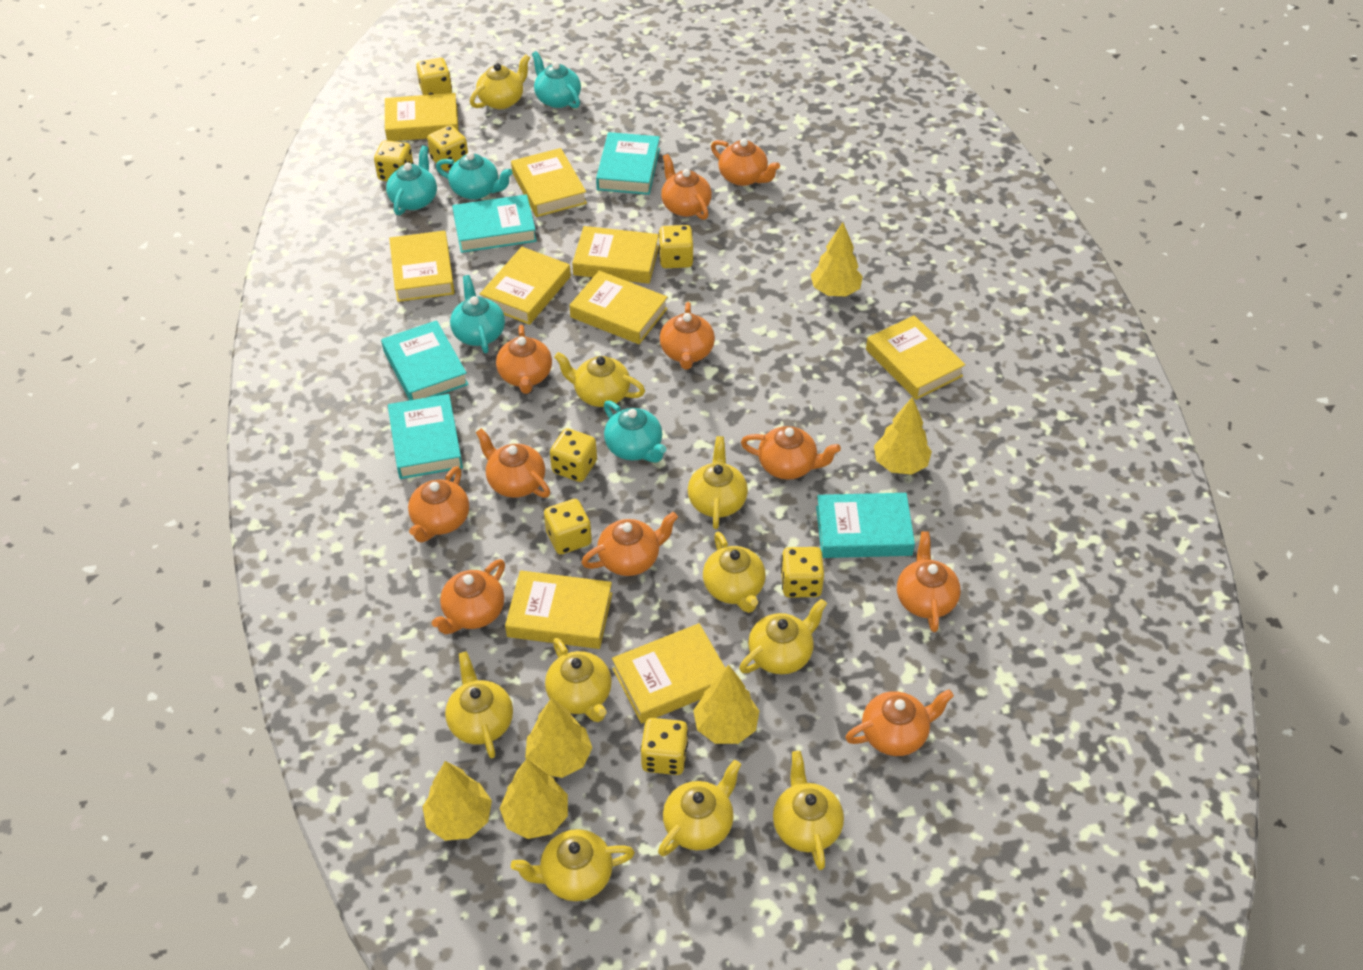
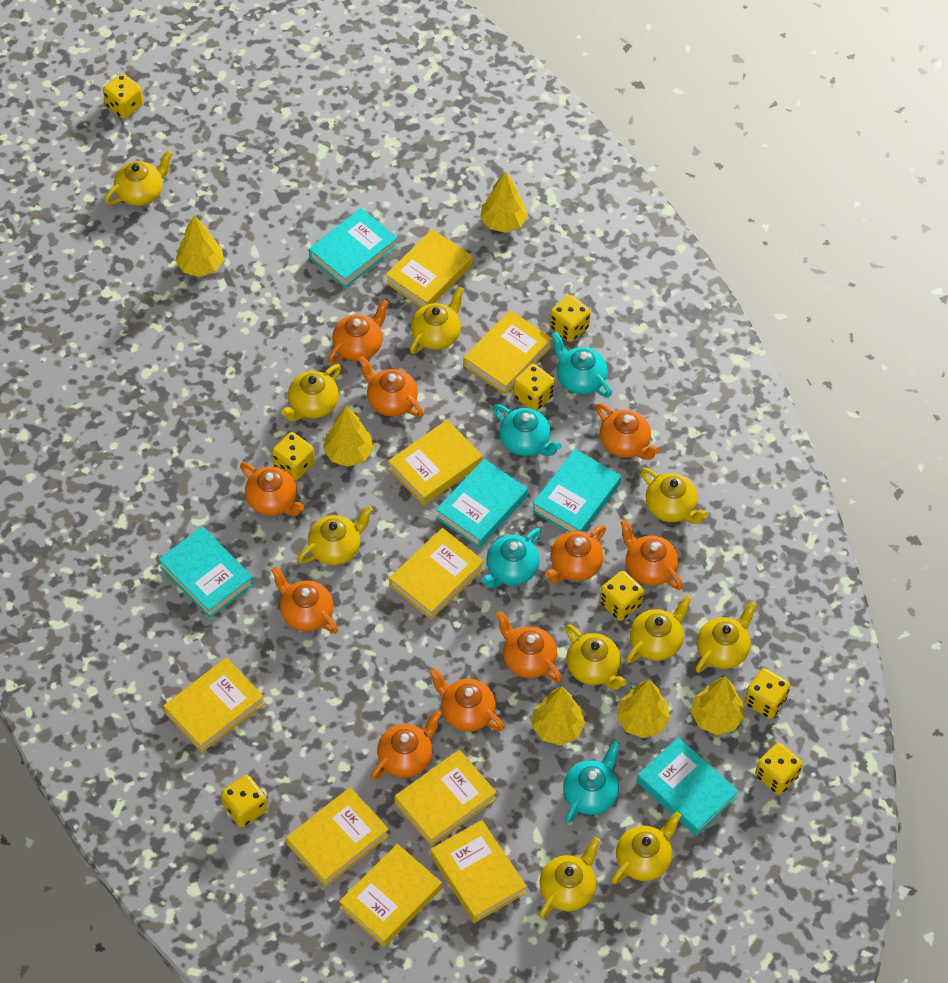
orange teapot: [408,466,469,543] [432,559,505,634] [476,428,550,498] [496,325,552,394] [581,512,678,576] [660,302,715,370] [661,154,712,220] [711,138,780,186] [741,426,841,480] [845,689,954,756] [897,531,961,632] = 11 -> [240,462,304,516] [271,567,338,634] [328,299,389,364] [358,356,424,417] [371,710,442,780] [429,668,505,732] [496,611,562,682] [545,525,606,583] [596,403,660,460] [620,519,683,590] = 10
turquoise teapot: [386,146,437,215] [436,152,513,200] [450,275,505,353] [532,51,581,108] [604,401,666,463] = 5 -> [482,528,541,588] [493,404,562,456] [551,332,612,398] [563,741,620,823] = 4

